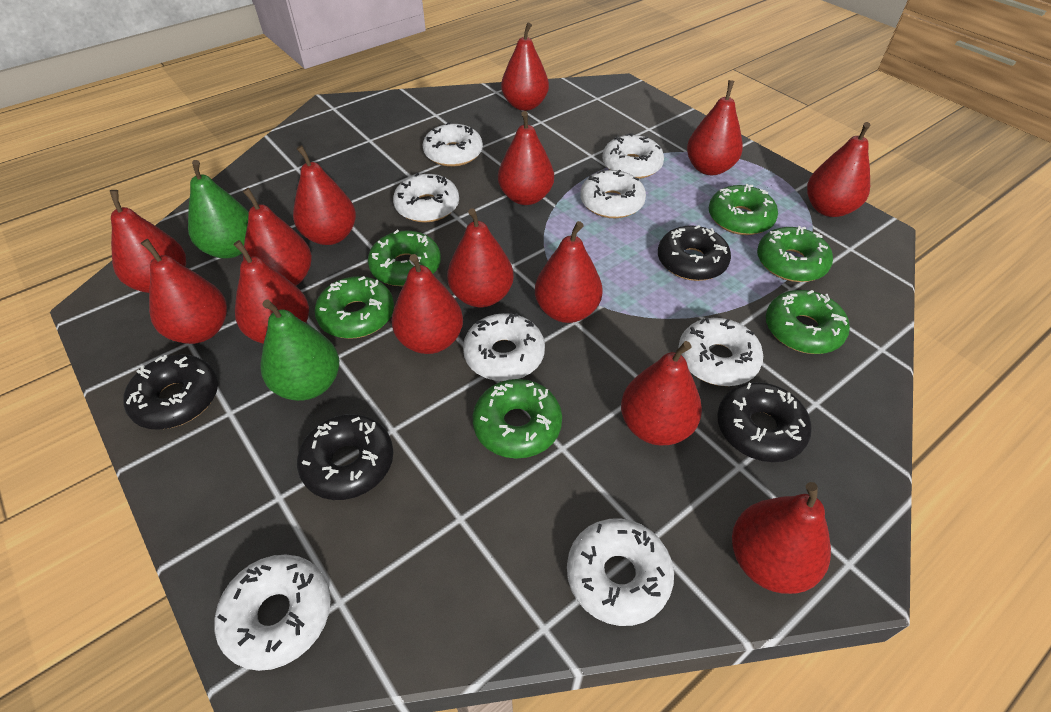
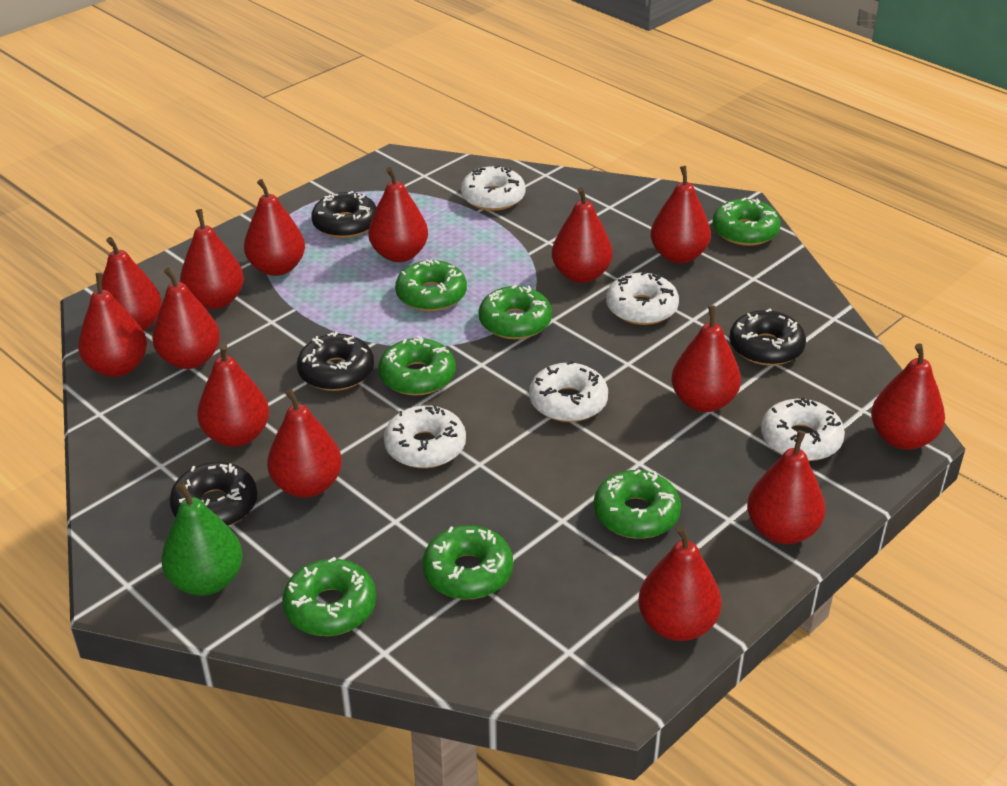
green donut: [315,276,394,339] [368,230,441,286] [472,379,562,459] [709,184,778,235] [757,226,833,282] [766,290,850,354] = 6 -> [282,557,376,636] [378,336,456,396] [395,259,467,311] [423,525,513,600] [479,285,552,339] [594,469,681,539] [712,198,781,246] = 7
green pear: [188,160,249,258] [260,300,339,401] = 2 -> [161,481,243,596] = 1
white donut: [214,555,331,671] [393,173,459,222] [423,122,483,167] [463,313,545,381] [567,518,674,626] [580,169,646,218] [602,133,664,179] [678,317,763,386] = 8 -> [384,405,466,468] [461,165,526,211] [529,361,608,422] [606,271,679,325] [761,398,845,461] = 5

